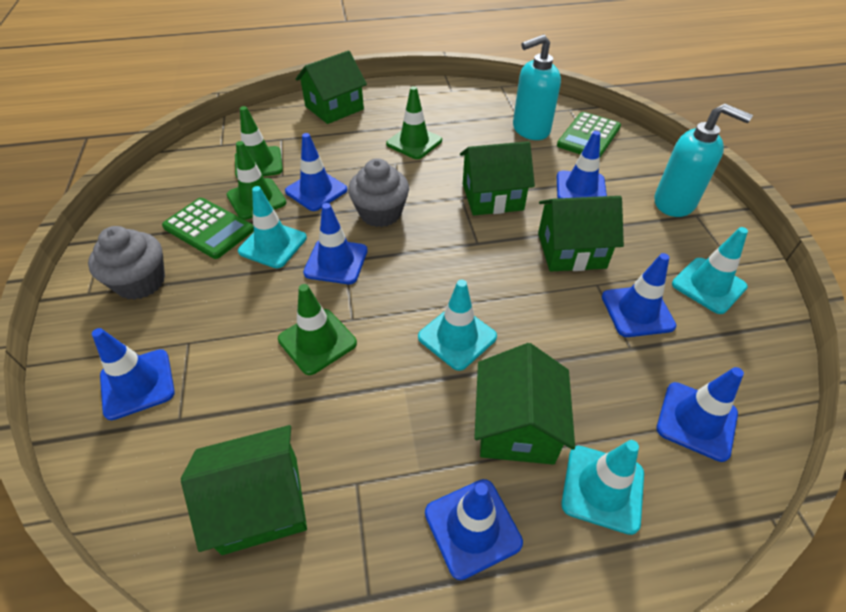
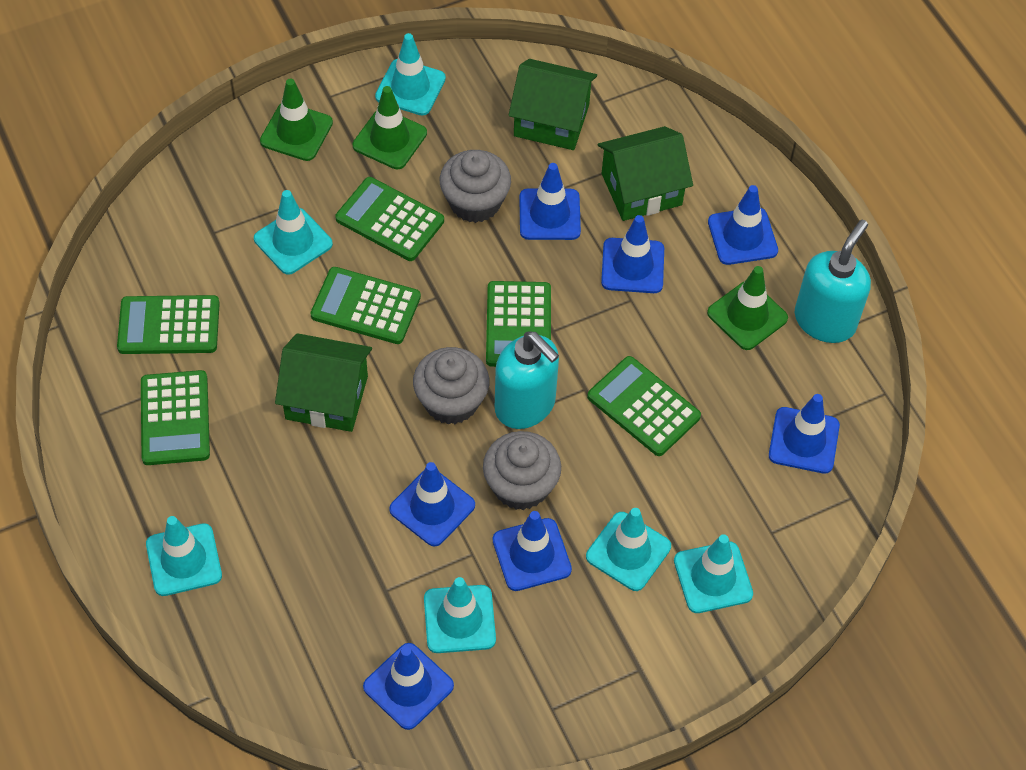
green calculator: [162,198,254,259] [557,112,621,157] = 2 -> [117,295,220,354] [141,370,210,465] [310,267,421,344] [335,177,444,261] [486,281,551,367] [587,356,701,456] = 6
green house: [181,425,307,555] [296,50,367,124] [460,141,535,216] [474,343,575,465] [538,196,624,272] = 5 -> [275,333,372,432] [509,59,597,150] [598,126,693,221] = 3
green traffic cone: [227,141,286,220] [235,106,283,179] [278,284,357,375] [386,86,442,159] = 4 -> [260,78,333,161] [353,86,427,170] [707,266,788,350] = 3
grey cupcake: [88,226,165,300] [348,158,409,227] = 2 -> [413,347,489,424] [440,150,511,223] [483,431,561,510] = 3
turquoise traffic cone: [238,186,307,268] [418,279,497,371] [562,440,644,535] [672,227,748,314] = 4 -> [146,516,222,596] [254,190,333,275] [375,33,446,116] [424,577,496,653] [586,508,671,591] [674,534,753,613] = 6

